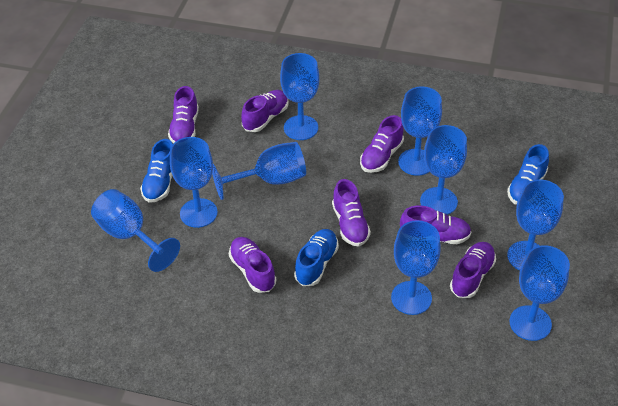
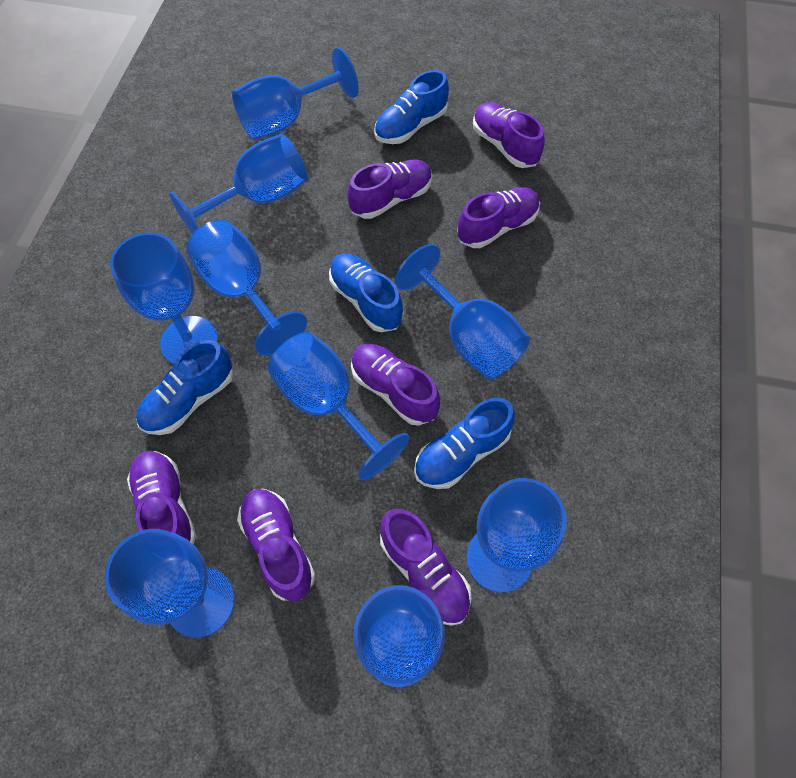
blue shoe: [140,139,173,203] [294,229,339,286] [507,144,549,205] = 3 -> [136,340,234,435] [329,253,403,332] [374,70,449,144] [414,397,515,489] = 4

